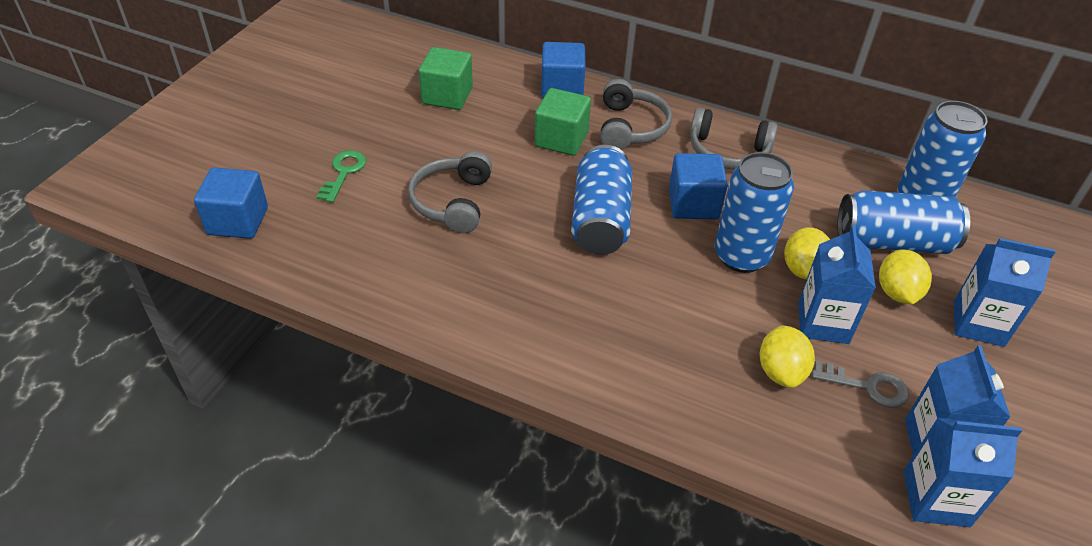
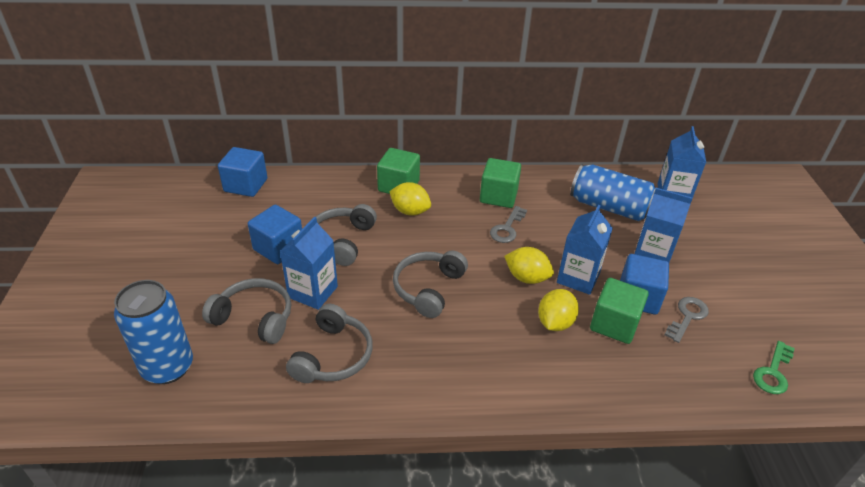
blue can: [571,145,632,255] [715,152,794,273] [837,190,970,254] [897,101,988,198] = 4 -> [114,280,193,384] [570,164,656,221] = 2
green cube: [419,47,473,110] [535,88,591,156] = 2 -> [377,148,420,194] [480,158,521,208] [590,278,649,344] = 3
grey headphones: [408,151,492,233] [600,79,672,150] [690,107,778,170] = 3 -> [202,278,291,344] [286,304,373,383] [316,204,377,266] [393,251,468,318] = 4
grey key: [812,360,909,408] = 1 -> [490,206,527,243] [664,297,709,343] = 2

